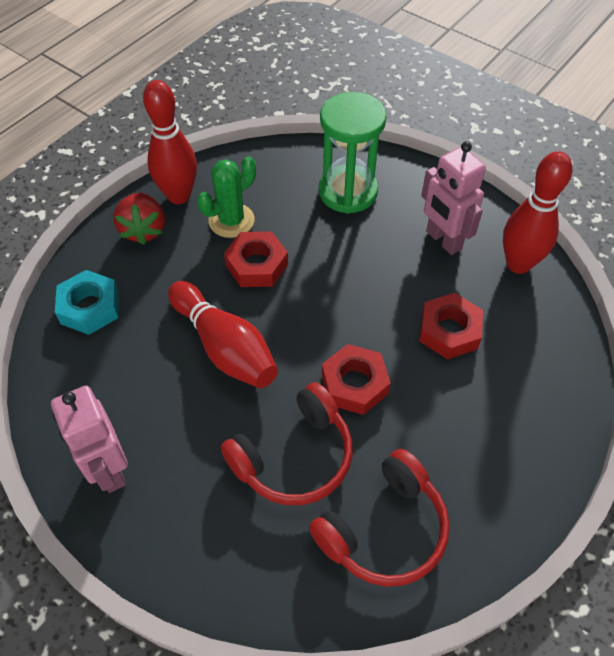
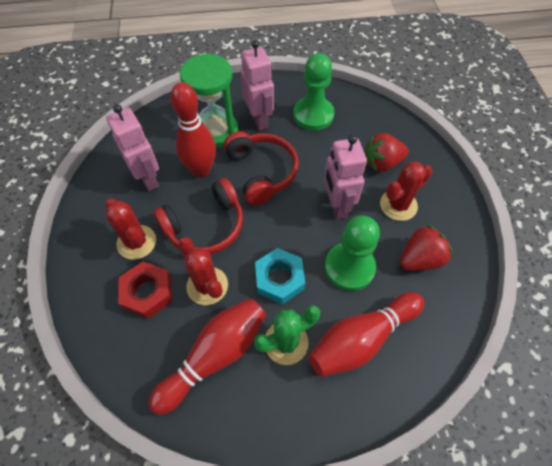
green pawn: none = 0 -> [293,53,334,131] [325,216,380,291] = 2
pink robot: [51,386,128,493] [421,141,486,255] = 2 -> [106,104,159,191] [240,40,274,131] [324,135,367,220] = 3
red cactus: none = 0 -> [105,199,156,260] [178,237,228,305] [380,161,432,221] = 3
red nut: [224,231,288,287] [322,344,391,415] [419,293,483,359] = 3 -> [118,262,172,319] = 1
red strawberry: [113,193,165,245] = 1 -> [365,133,409,172] [400,225,453,271] = 2

